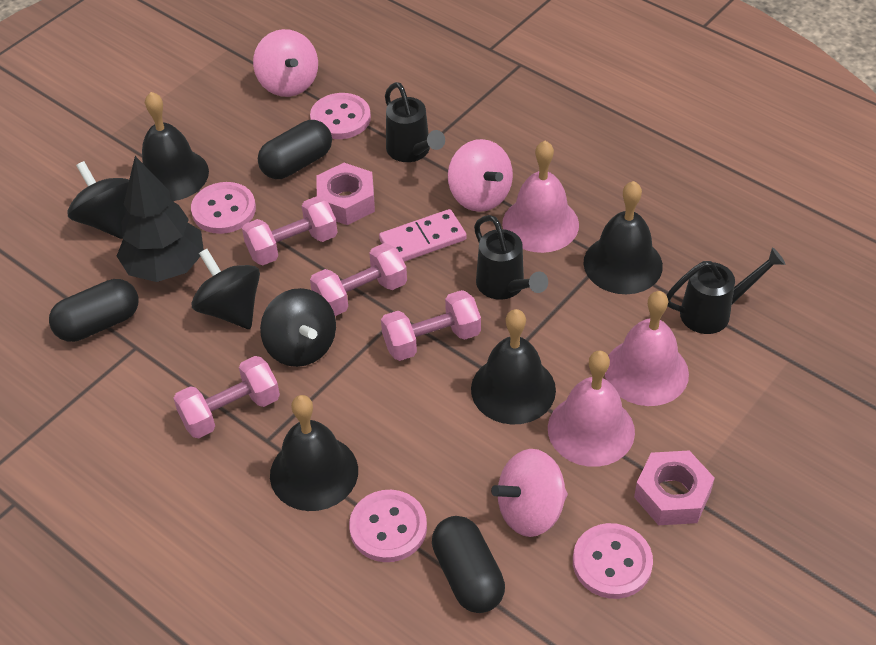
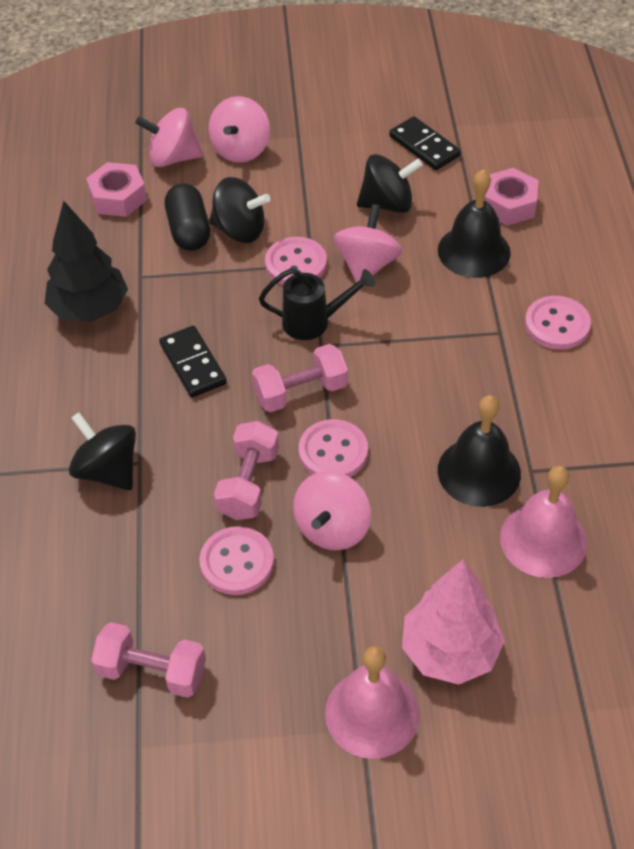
black bell: [142,92,209,201] [270,395,358,511] [471,309,556,425] [583,181,663,294] = 4 -> [438,169,511,278] [438,395,521,507] = 2
black capsule: [49,279,139,342] [258,120,332,179] [432,516,505,613] = 3 -> [165,183,210,251] = 1
black domino: none = 0 -> [159,326,227,398] [389,116,461,170] = 2
black watering can: [385,82,445,162] [474,215,548,300] [667,247,785,334] = 3 -> [259,268,375,340] = 1
pink bell: [502,141,579,253] [548,351,635,467] [605,291,689,406] = 3 -> [325,646,420,759] [500,466,587,578] = 2
pink domino: [379,209,467,262] = 1 -> none = 0
pink dumbbell: [173,356,280,439] [242,196,337,265] [310,243,407,316] [381,290,481,361] = 4 -> [91,622,206,698] [214,421,279,520] [252,344,348,412] = 3
pink spinning top: [253,29,318,97] [448,139,513,212] [491,449,568,537] = 3 -> [135,108,203,167] [209,96,270,163] [293,471,371,550] [334,204,402,283] = 4
pink tree: none = 0 -> [402,559,505,685] = 1

